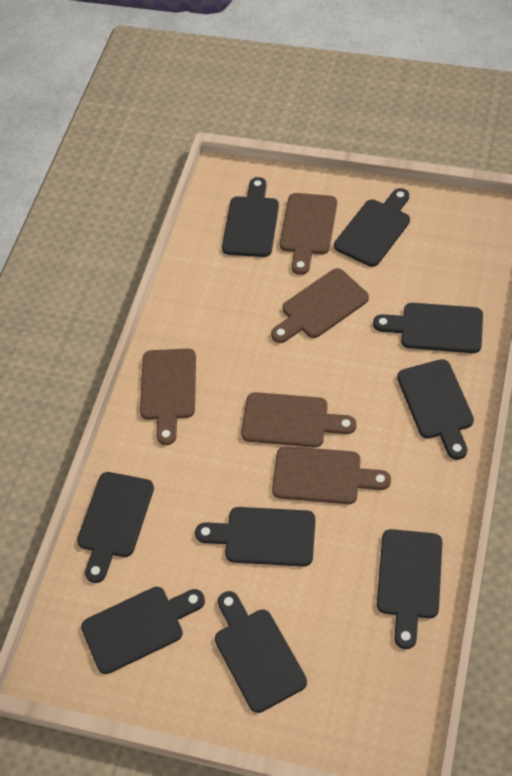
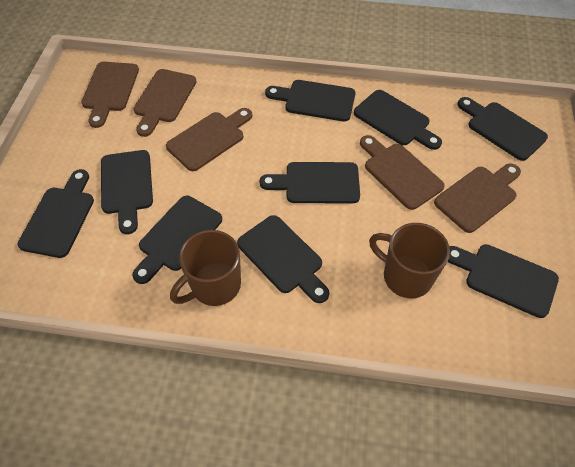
brown mug: none = 0 -> [170,230,241,306] [369,223,450,298] = 2

